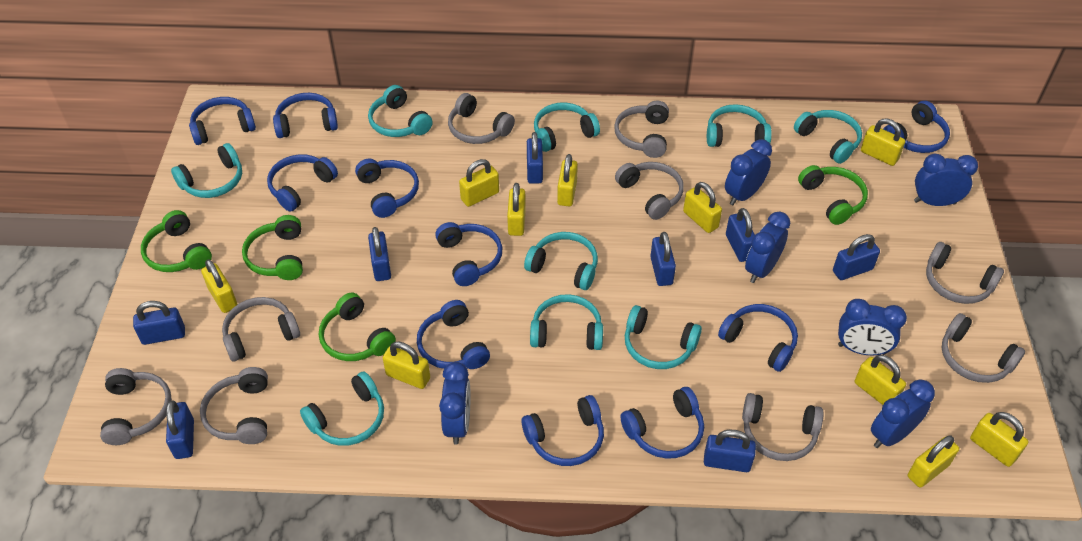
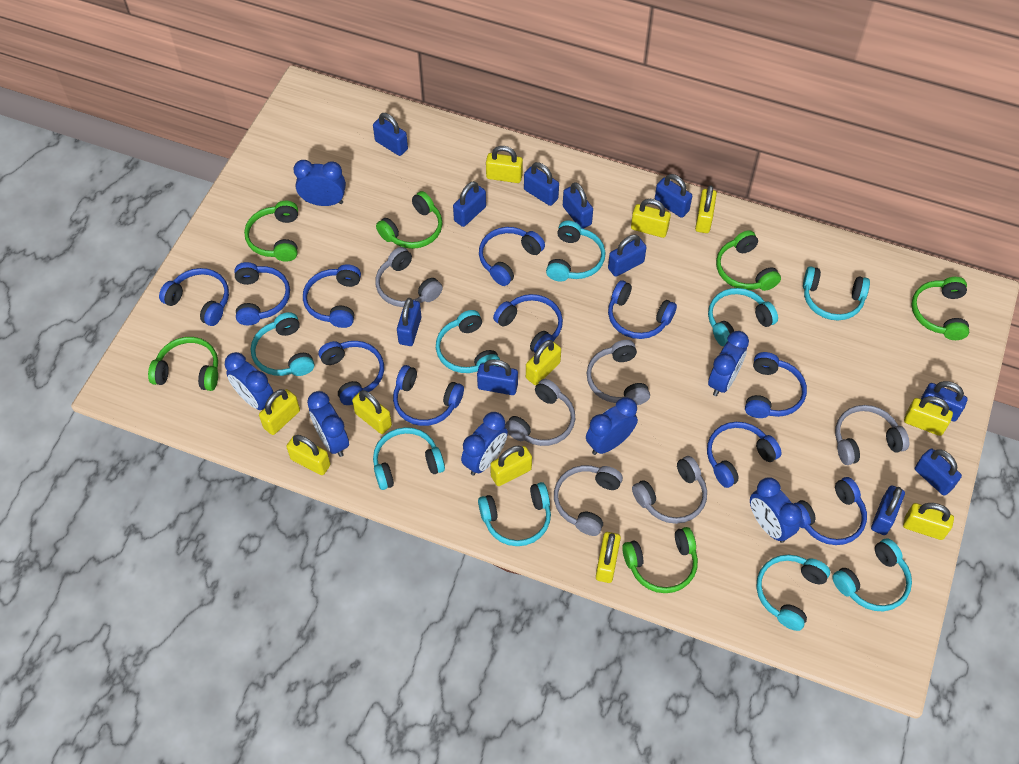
blue clock: [439,362,471,444] [725,139,772,205] [745,212,790,283] [838,299,907,355] [871,379,935,448] [914,154,978,206] = 6 -> [225,352,274,410] [293,160,346,206] [307,391,349,457] [461,412,508,476] [586,397,638,455] [708,331,749,396] [750,477,802,543] = 7
blue headphones: [189,97,256,145] [267,154,338,212] [273,93,338,138] [355,159,419,218] [417,300,490,369] [435,222,502,286] [522,395,604,466] [621,387,704,459] [718,304,798,372] [883,101,950,153] = 10 -> [159,268,229,326] [234,262,290,325] [303,264,361,328] [319,341,384,405] [393,365,464,426] [479,227,545,286] [493,294,563,353] [608,280,677,339] [707,422,782,488] [745,352,807,418] [794,477,867,545] = 11
blue padlock: [133,301,185,345] [166,401,194,459] [368,227,391,281] [527,132,543,184] [650,232,676,286] [704,430,756,472] [726,208,755,262] [833,234,880,280] = 8 -> [373,113,408,156] [397,298,421,346] [453,181,486,227] [477,359,518,395] [524,162,559,206] [563,182,593,229] [608,235,647,277] [655,174,692,218] [871,485,905,535] [915,449,962,496] [921,381,967,421] = 11
green headphones: [141,210,212,272] [242,215,303,280] [319,293,396,361] [798,165,868,225] = 4 -> [148,337,218,391] [244,201,298,262] [376,191,442,249] [622,527,698,593] [716,230,781,291] [911,277,969,340] = 6
grey headphones: [100,368,172,445] [200,367,268,444] [222,297,300,361] [448,93,515,144] [614,101,669,158] [615,162,684,220] [742,393,824,461] [926,242,1004,304] [941,313,1025,383] = 9 -> [375,247,443,307] [505,379,575,446] [554,465,623,536] [587,340,650,405] [632,456,707,524] [835,405,909,465] = 6
yellow padlock: [201,259,238,313] [383,342,430,389] [459,159,499,207] [507,183,526,236] [557,154,578,206] [683,182,722,233] [855,355,906,405] [861,119,905,166] [908,435,959,488] [970,412,1029,467] = 10 -> [259,389,300,435] [286,435,331,475] [352,390,392,434] [486,146,523,183] [490,445,532,486] [526,340,561,385] [596,532,621,583] [631,199,671,238] [695,185,717,233] [903,503,954,540] [904,396,953,436] = 11

